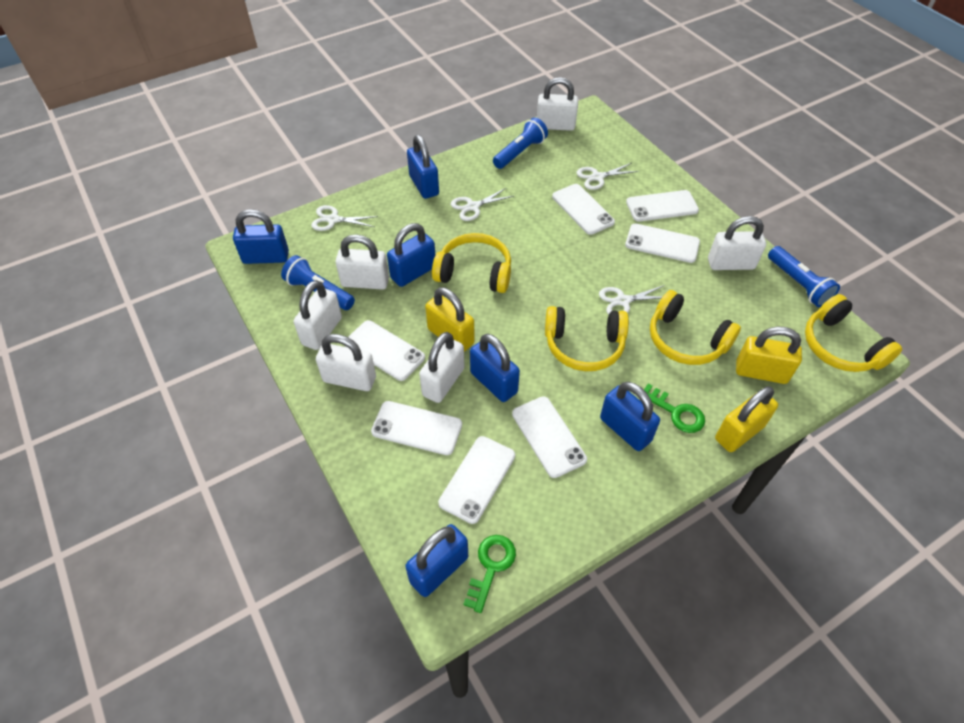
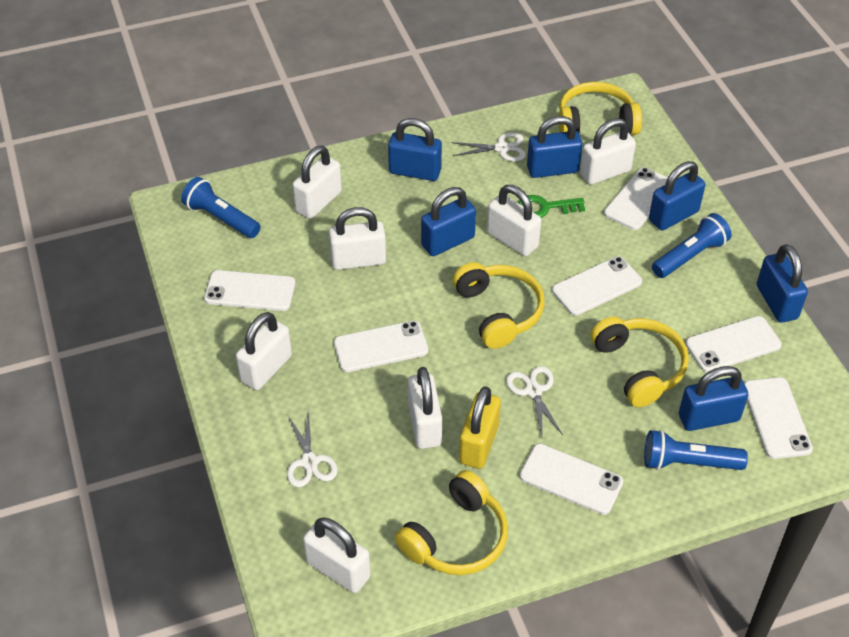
green key: [463,535,516,613] [644,384,705,433] = 2 -> [518,195,585,218] = 1
white padlock: [293,280,342,350] [316,334,376,391] [335,234,389,290] [419,332,465,403] [537,77,578,131] [708,216,766,270] = 6 -> [236,312,292,390] [293,146,342,219] [303,517,371,593] [329,207,386,270] [408,367,442,449] [487,185,541,256] [580,118,636,185] = 7
white scissors: [311,205,378,231] [451,187,514,221] [577,163,639,190] [599,285,665,315] = 4 -> [287,410,338,487] [451,132,526,161] [506,366,563,436] = 3
yellow padlock: [425,287,475,352] [715,386,778,452] [736,327,802,384] = 3 -> [459,386,501,469] = 1

